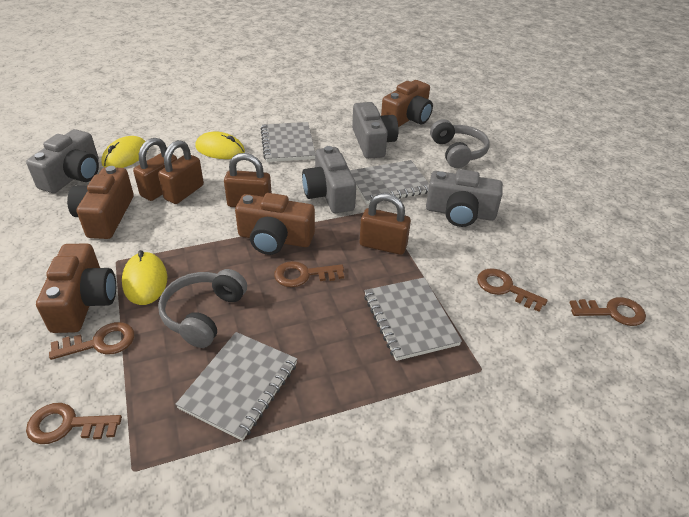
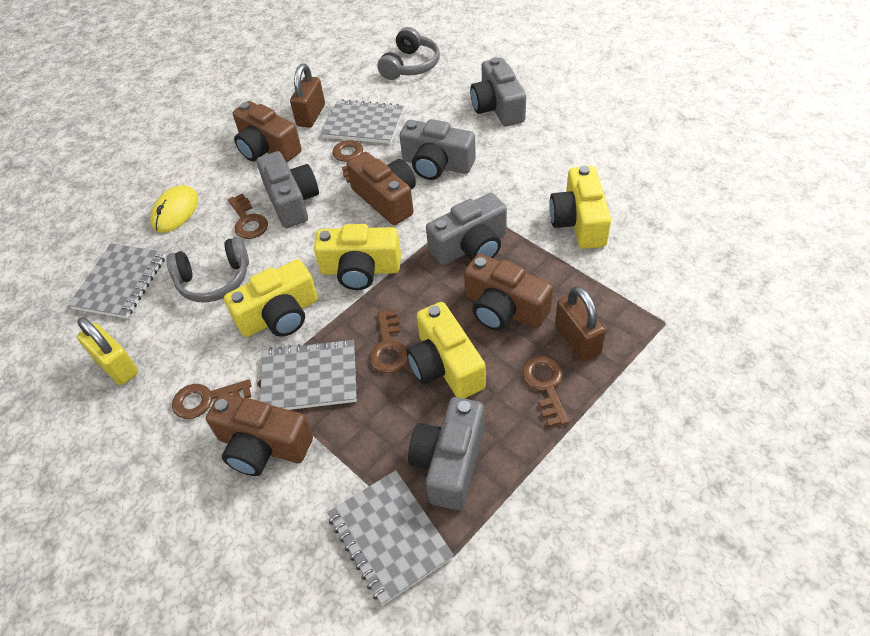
brown padlock: [133,138,177,201] [158,140,204,204] [224,153,271,207] [360,193,411,255] = 4 -> [290,64,325,128] [555,286,606,362] = 2
grey camera: [26,129,99,193] [302,146,356,213] [352,102,398,159] [426,169,503,227] = 4 -> [257,151,319,228] [399,119,476,180] [408,397,485,510] [426,193,507,265] [470,57,526,126] = 5
yellow camera: none = 0 -> [224,259,318,337] [314,224,401,290] [407,302,486,398] [549,166,611,249] = 4
yellow mouse: [101,136,146,168] [122,250,167,305] [195,131,245,159] = 3 -> [150,185,199,233] = 1
yellow padlock: none = 0 -> [77,317,138,385] = 1

